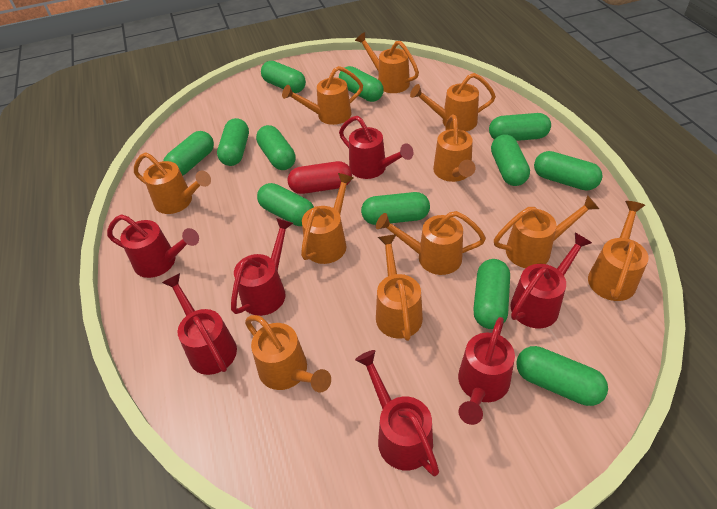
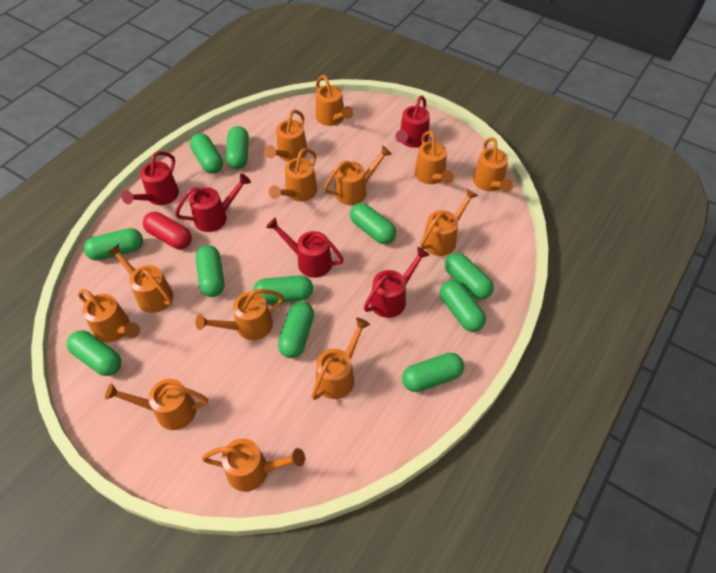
green capsule: [163,131,214,176] [217,118,249,166] [256,125,296,170] [257,183,314,226] [261,61,306,93] [339,66,384,102] [361,192,430,225] [473,259,510,329] [489,113,551,141] [491,134,530,186] [516,346,608,406] [534,151,603,191] = 12 -> [67,330,121,376] [84,228,143,261] [190,133,223,174] [196,245,224,297] [226,126,249,169] [253,276,313,304] [278,301,314,358] [350,203,396,244] [402,353,464,392] [440,280,486,332] [445,253,494,300] = 11
orange watering can: [134,153,211,214] [245,315,331,393] [282,66,363,125] [301,173,354,264] [355,32,419,93] [376,211,486,275] [376,234,423,341] [410,73,496,131] [433,115,476,182] [494,195,599,268] [588,201,649,301] = 11 -> [78,289,140,342] [105,379,208,430] [107,244,173,313] [195,289,284,340] [202,438,305,492] [264,109,307,162] [269,148,317,201] [311,317,370,400] [316,75,353,126] [324,146,392,205] [415,131,454,184] [420,189,478,256] [473,137,513,192] = 13
red watering can: [107,214,199,278] [162,273,237,375] [231,218,293,316] [339,116,413,179] [355,350,439,476] [458,317,515,425] [510,233,592,328] = 7 -> [121,151,179,205] [175,173,251,232] [266,217,344,278] [364,247,429,318] [395,95,429,148] = 5

